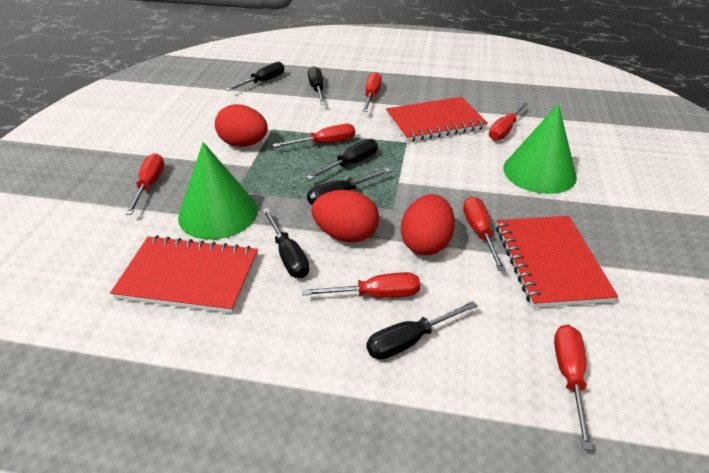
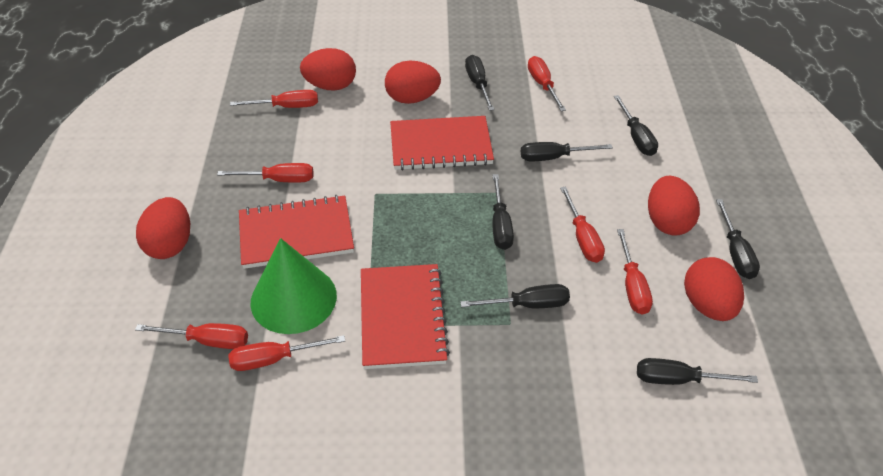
black screwdriver: [225,61,284,91] [262,208,309,278] [306,139,378,180] [307,168,391,205] [308,66,325,105] [366,301,478,360] = 6 -> [460,284,570,308] [465,55,494,111] [492,174,514,250] [521,142,613,161] [614,95,658,156] [637,358,758,385] [716,199,760,279] = 7
green cone: [178,142,258,240] [503,104,577,194] = 2 -> [250,238,337,334] = 1
red egg: [215,104,268,147] [311,190,379,242] [401,194,455,255] = 3 -> [136,197,190,259] [300,48,356,91] [385,61,441,104] [648,176,700,236] [684,257,744,321] = 5

